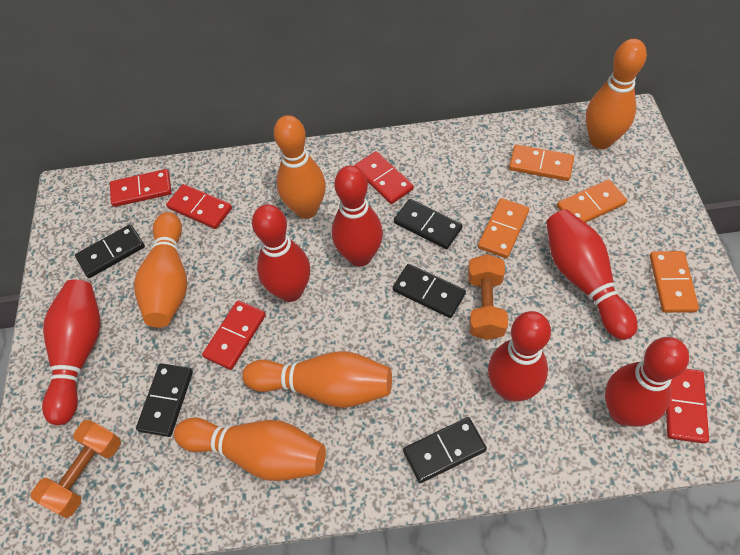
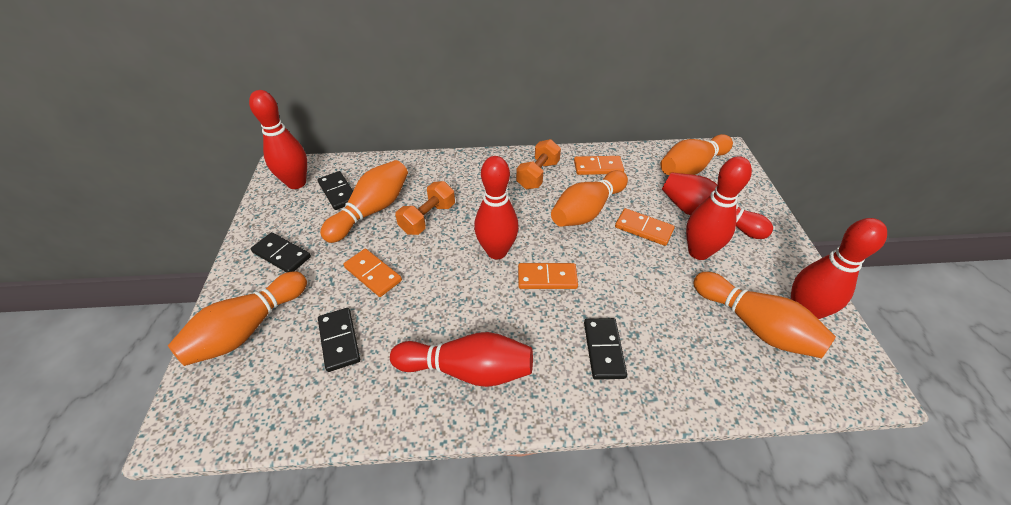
black domino: [75,224,145,278] [136,363,193,437] [393,264,466,318] [394,199,463,249] [403,417,487,483] = 5 -> [251,232,311,273] [317,171,353,210] [318,308,360,372] [584,318,627,380] = 4
red domino: [110,169,172,207] [166,184,232,229] [202,300,266,370] [354,151,414,204] [666,369,709,444] = 5 -> none = 0

